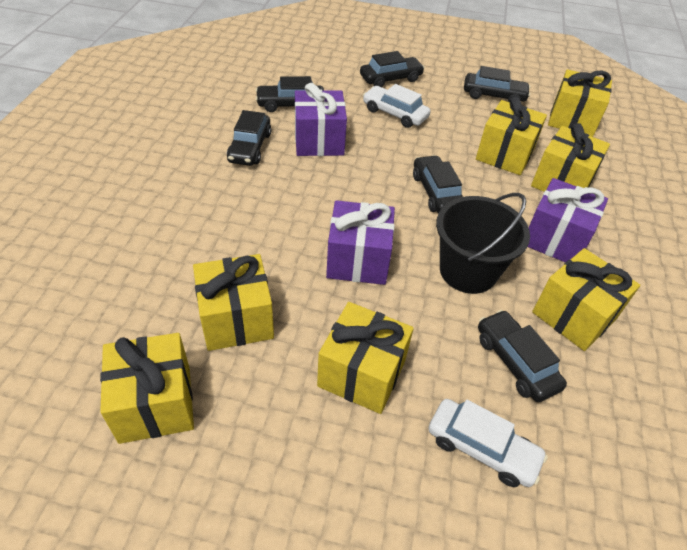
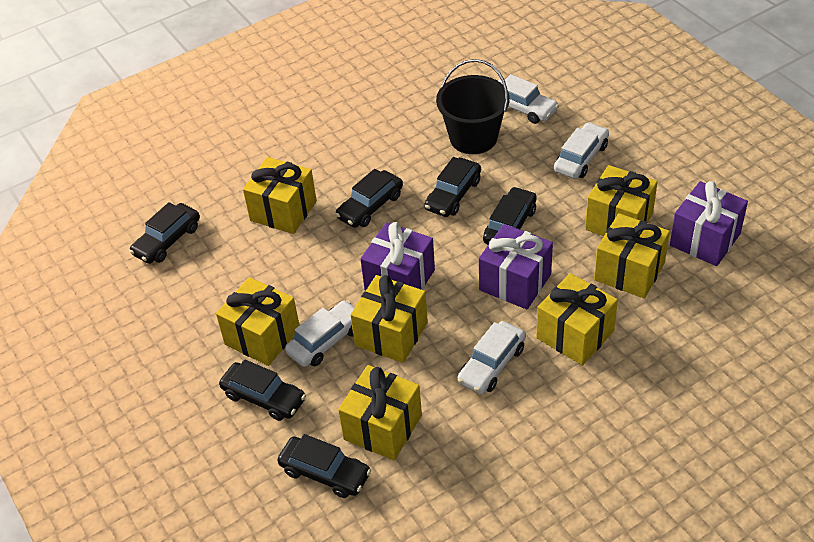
white car: [363,84,431,128] [428,399,548,487] = 2 -> [285,300,355,367] [457,321,526,394] [498,74,559,124] [554,122,609,179] = 4

